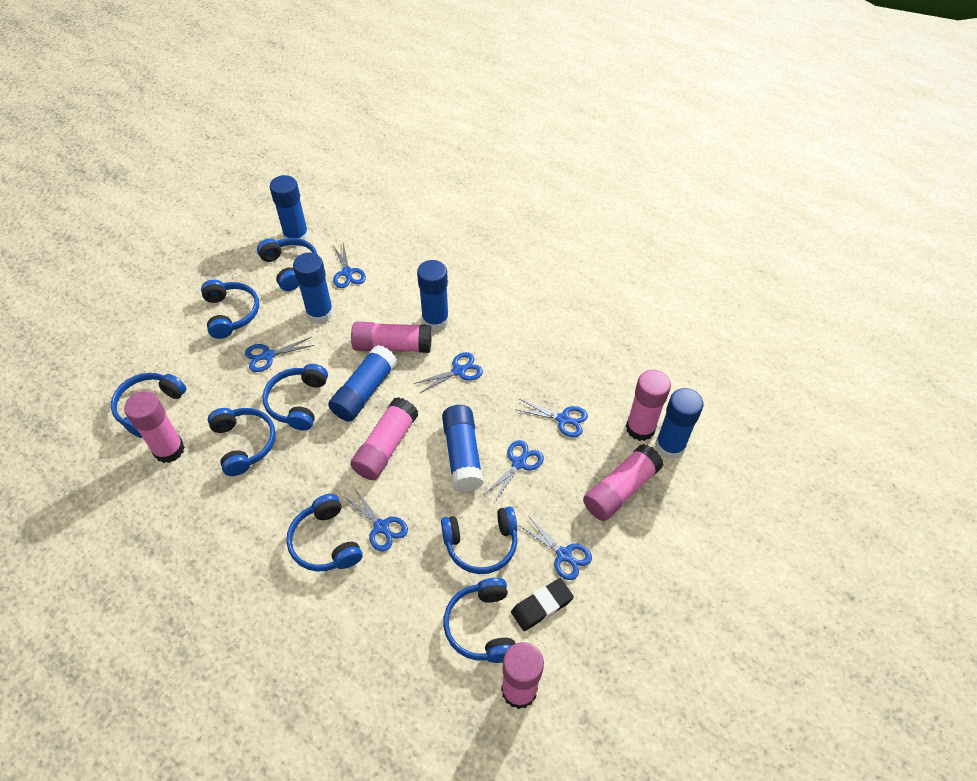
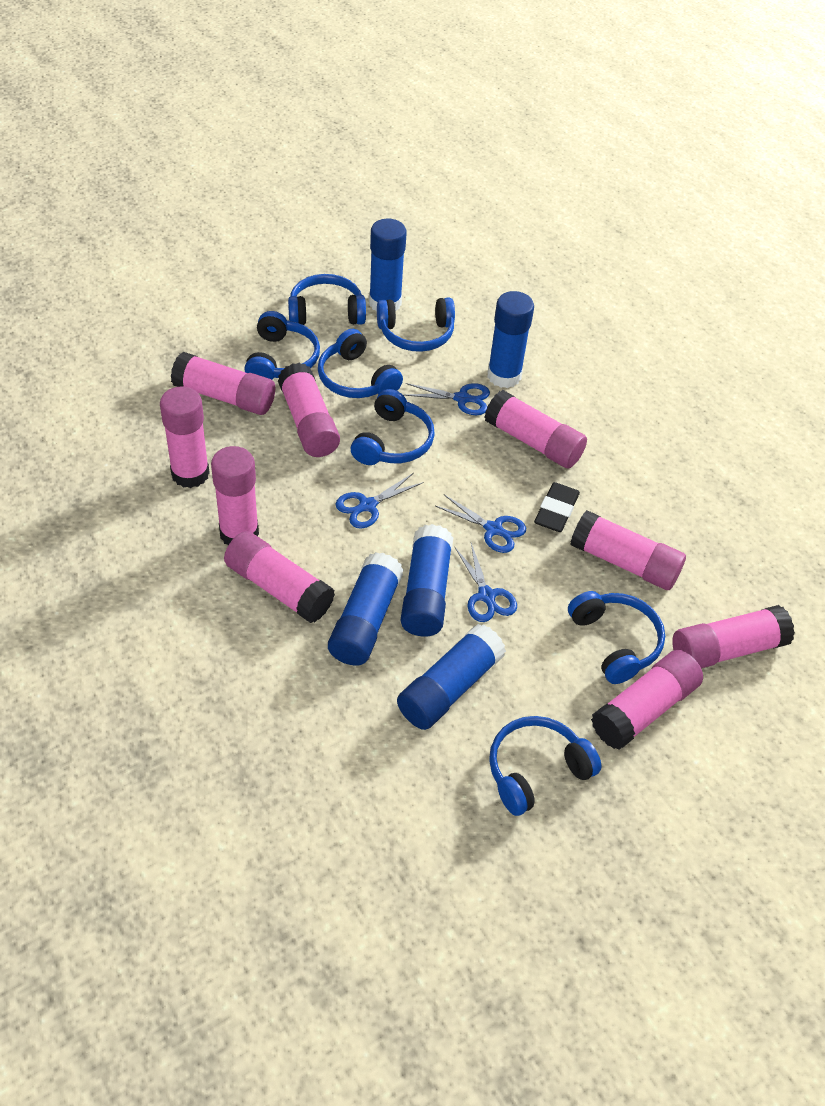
blue glue stick: [270,175,309,246] [293,253,334,324] [328,345,397,422] [417,260,449,331] [442,405,484,492] [655,388,703,460] = 6 -> [328,552,404,666] [369,219,407,312] [397,624,506,730] [401,524,453,636] [487,291,534,388] = 5
blue headphones: [111,373,187,438] [201,279,259,339] [208,408,276,476] [257,238,318,291] [262,364,328,431] [286,494,362,572] [441,506,517,574] [443,578,516,663] = 8 -> [244,311,320,380] [288,274,366,325] [318,329,403,398] [351,389,435,465] [377,298,455,352] [489,716,602,816] [568,591,665,684] = 7
blue scissors: [245,337,315,372] [332,242,366,288] [343,488,408,552] [414,352,483,393] [483,440,544,502] [515,399,588,437] [518,516,592,580] = 7 -> [335,473,424,529] [404,383,490,415] [435,495,526,553] [455,543,517,622] = 4
pink glue stick: [124,391,185,463] [350,397,418,480] [351,322,432,353] [501,642,544,709] [583,444,663,521] [626,370,671,441] = 6 -> [160,387,210,488] [171,352,275,415] [211,446,259,545] [224,531,335,623] [278,363,340,457] [485,390,587,469] [570,510,686,590] [591,650,703,750] [672,605,795,668] = 9

